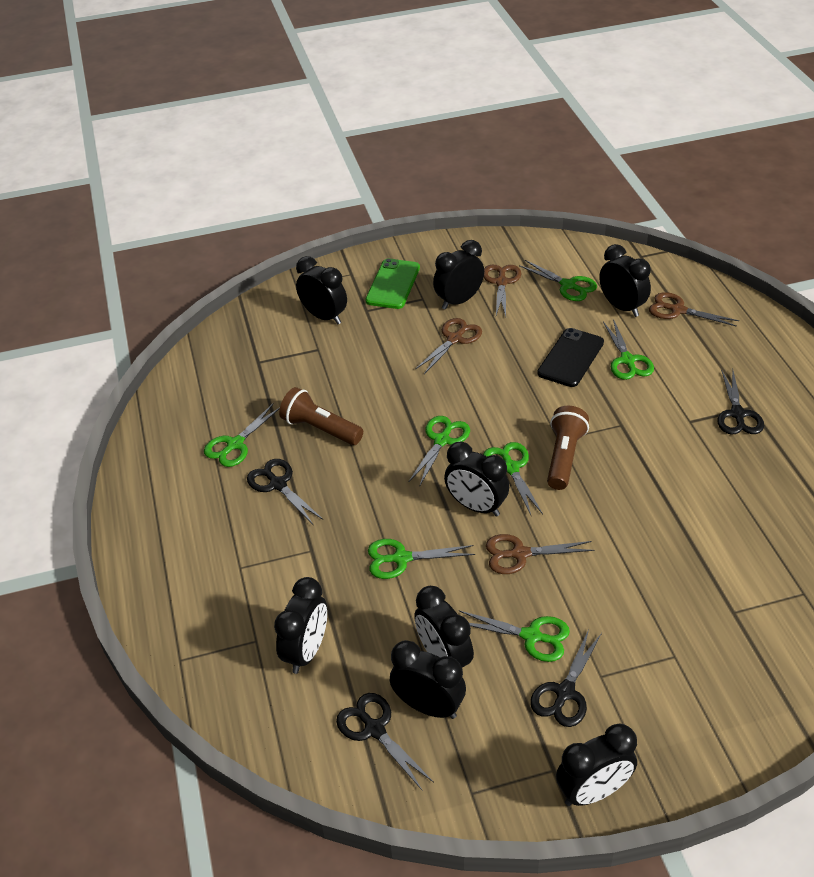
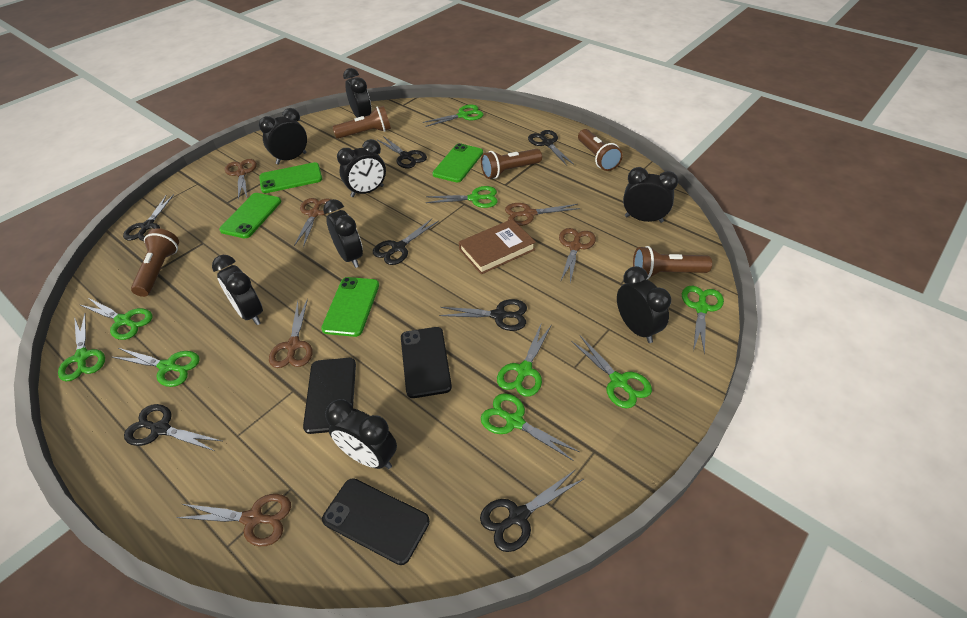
black phone: [537,328,604,387] = 1 -> [303,358,356,434] [322,478,430,565] [401,327,452,398] = 3
black scissors: [247,459,323,524] [336,693,433,791] [530,629,602,727] [718,369,764,435] = 4 -> [123,194,174,241] [124,404,222,451] [373,219,439,265] [377,136,427,168] [439,299,527,331] [480,469,584,552] [528,130,574,166] = 7
brown book: none = 0 -> [459,219,536,274] = 1
brown flashlight: [279,387,363,445] [547,406,589,490] = 2 -> [131,228,179,297] [333,106,391,139] [481,149,542,179] [578,129,623,171] [633,246,712,279] = 5
brown scissors: [415,318,482,374] [484,265,521,317] [486,534,594,574] [649,292,739,327] = 4 -> [176,494,291,546] [225,159,257,200] [269,298,312,368] [294,198,331,247] [505,203,580,226] [559,228,596,283] = 6
green phone: [365,258,420,309] = 1 -> [219,193,281,238] [259,162,322,193] [321,277,379,337] [432,143,483,182] = 4
green scissors: [204,403,280,467] [368,539,475,579] [408,416,470,487] [459,611,570,662] [483,442,543,515] [519,260,597,301] [603,319,654,380] = 7 -> [58,314,105,381] [80,297,153,340] [112,348,200,387] [423,104,484,127] [426,186,498,208] [481,393,580,461] [497,322,551,397] [571,336,652,408] [682,286,724,355] = 9

